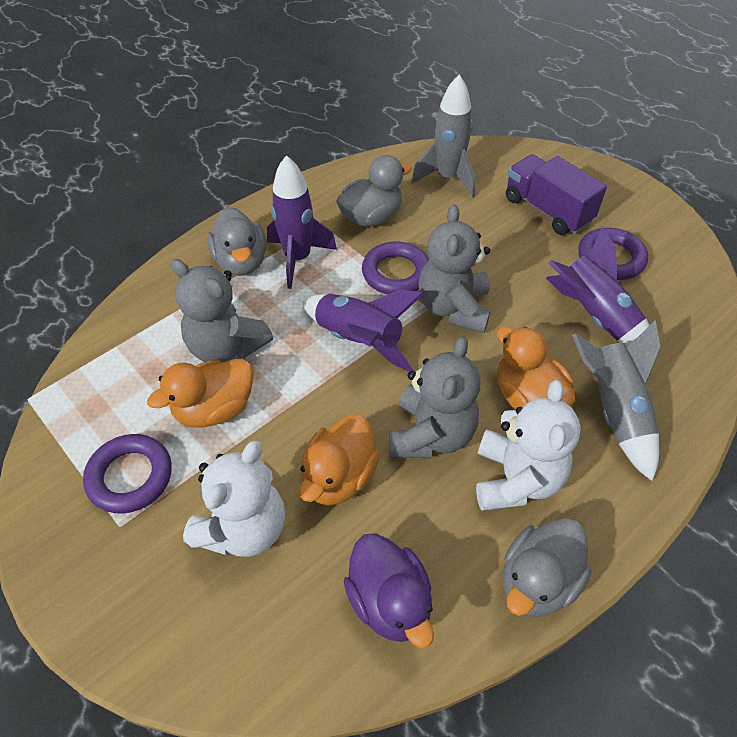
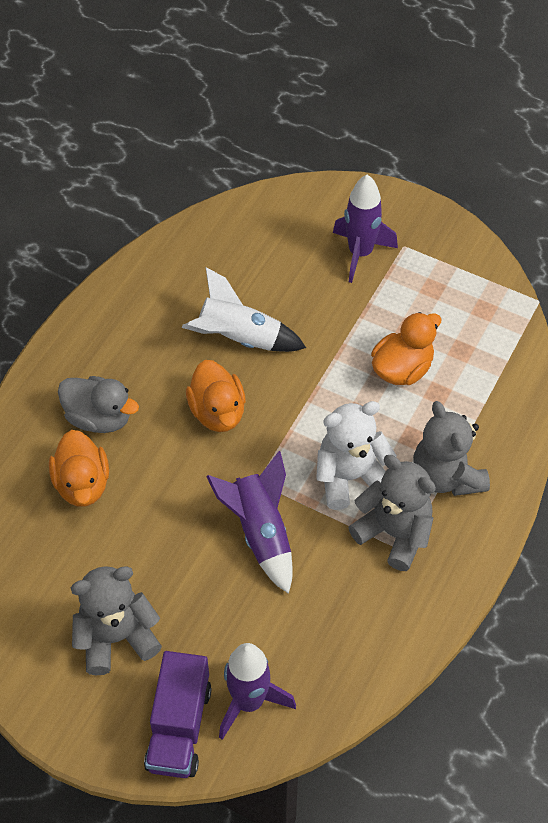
grey duck: [207,207,266,276] [336,155,412,227] [503,518,592,617] = 3 -> [58,376,139,433] = 1
grey rocket: [411,74,476,198] [572,320,661,481] = 2 -> none = 0
purple duck: [344,533,434,648] = 1 -> none = 0
purple ring: [83,434,172,514] [362,241,429,294] [578,228,648,280] = 3 -> none = 0
white rocket: none = 0 -> [182,267,306,352] = 1
white teddy bear: [183,440,285,557] [476,380,581,511] = 2 -> [316,401,397,510] = 1

